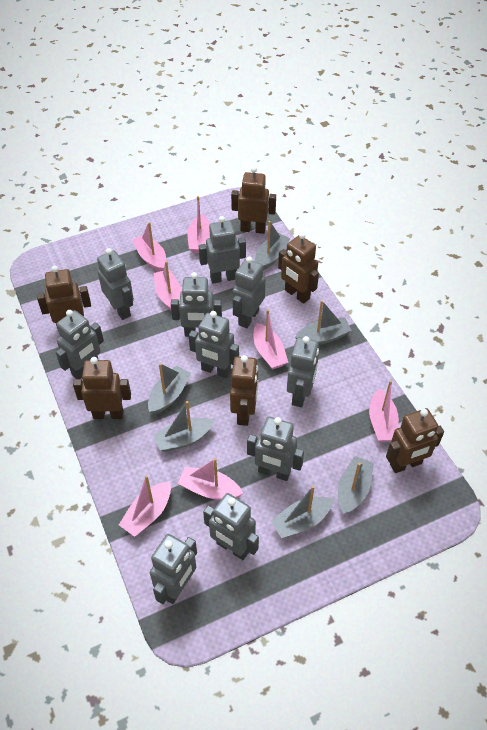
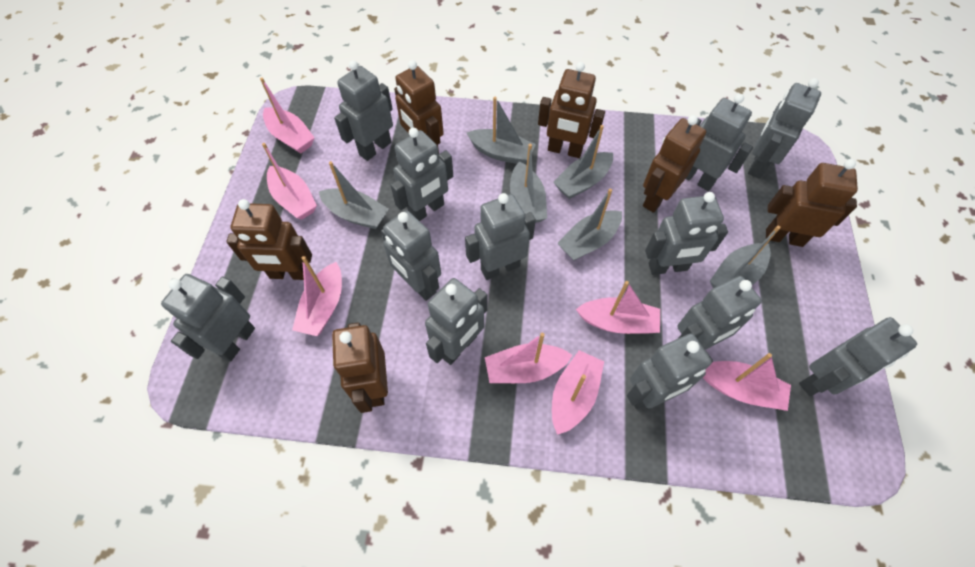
grey robot: [56,310,104,379] [97,248,134,320] [150,534,197,604] [171,272,222,337] [189,311,239,378] [199,216,246,283] [203,493,259,560] [232,257,266,328] [247,417,304,481] [287,336,319,407] = 10 -> [161,274,255,362] [334,60,393,161] [381,210,441,301] [390,128,453,221] [425,278,488,365] [465,193,536,280] [627,333,713,409] [645,192,728,275] [677,276,762,350] [686,94,753,191] [748,78,821,179] [799,317,917,396] = 12

